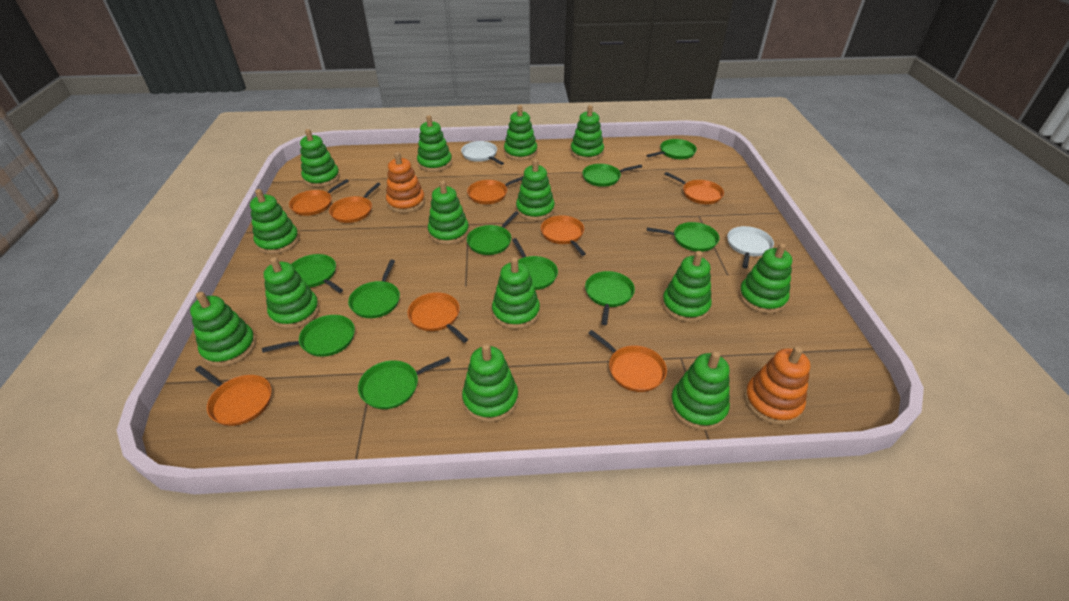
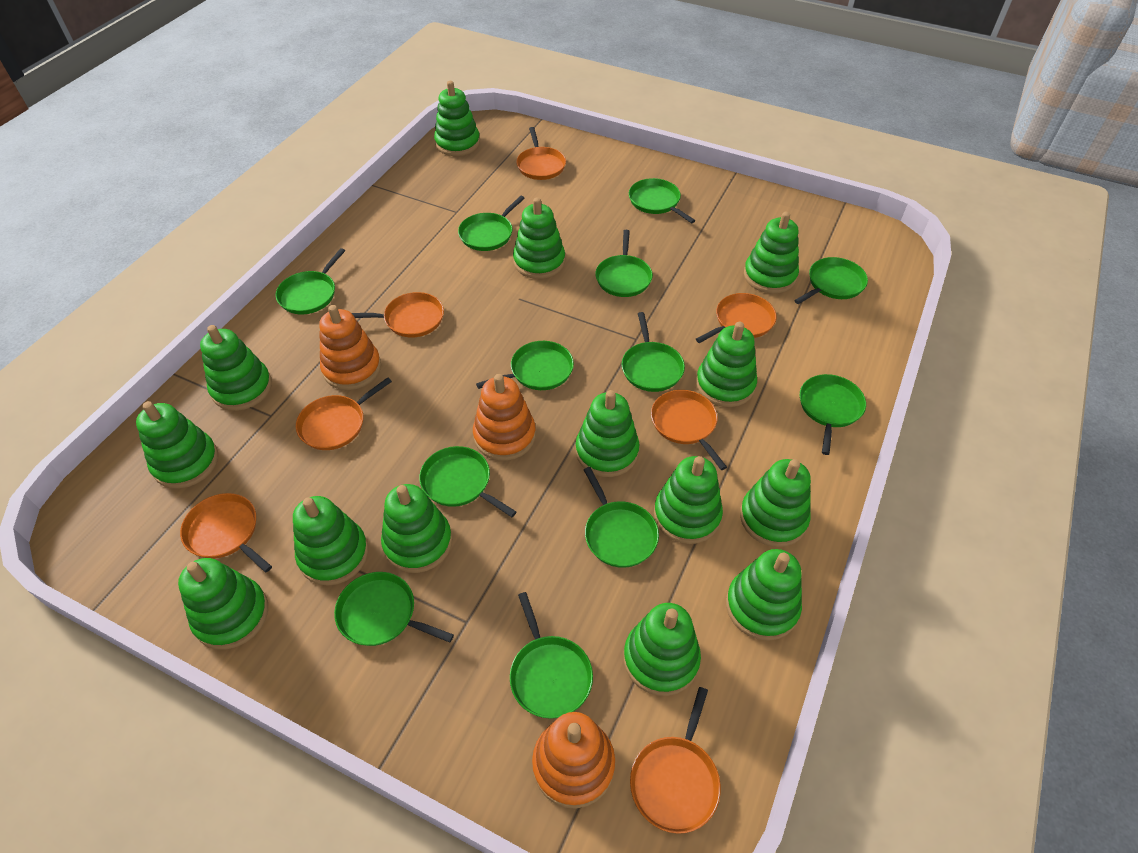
green pan: [262,315,355,357] [291,254,343,293] [348,260,400,318] [358,356,451,409] [467,211,519,255] [512,238,558,290] [582,164,642,187] [585,271,635,325] [646,139,697,159] [647,222,719,252] = 10 -> [275,248,345,314] [334,572,454,646] [419,446,516,517] [458,196,525,251] [476,341,574,390] [510,592,593,719] [584,467,659,568] [595,230,653,297] [622,312,685,392] [629,178,696,223] [794,257,868,304] [800,374,866,455] = 12
orange pan: [195,366,272,426] [289,179,349,216] [329,183,381,223] [407,292,468,343] [467,176,523,204] [541,215,586,256] [588,330,667,392] [665,172,724,204] = 8 -> [180,493,272,572] [296,377,392,450] [352,292,444,337] [516,127,566,180] [630,687,721,834] [651,390,727,470] [696,293,777,343] = 7
orange stacking toy: [386,152,425,213] [744,346,810,425] = 2 -> [319,305,381,390] [473,374,536,461] [532,712,615,809] = 3
white pan: [461,141,504,165] [727,226,774,269] = 2 -> none = 0

